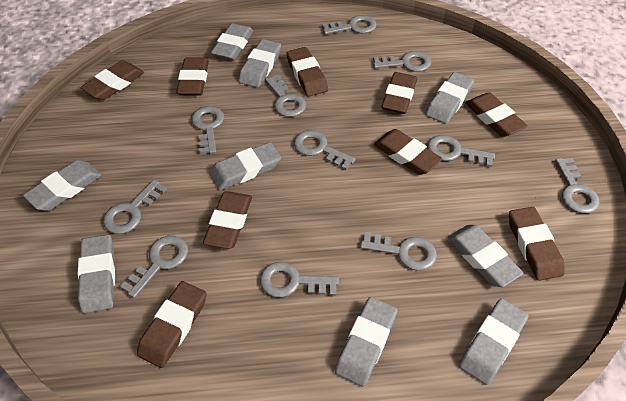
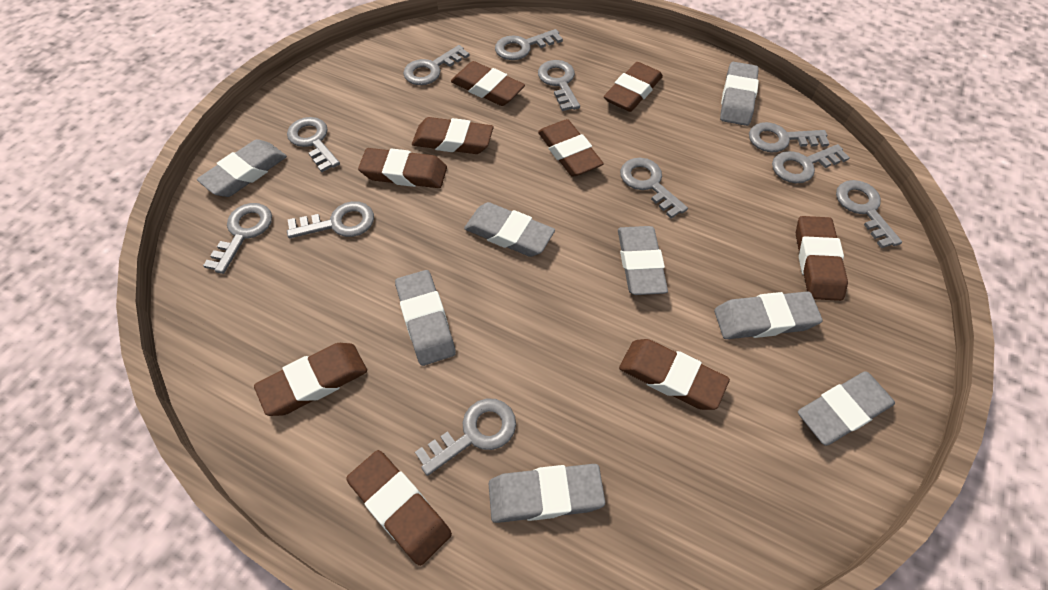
grey eraser: [23,160,102,211] [77,234,115,313] [209,142,281,191] [211,23,253,60] [239,39,281,88] [335,297,397,387] [426,72,474,124] [448,225,524,287] [459,299,528,385] = 9 -> [197,139,287,197] [395,270,456,366] [464,202,555,257] [489,464,605,523] [618,226,668,295] [714,291,823,339] [720,62,759,126] [798,371,895,446] = 8

